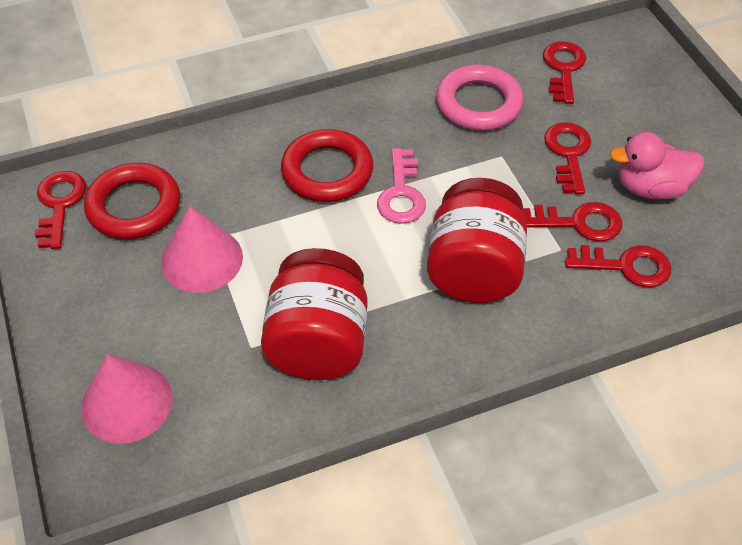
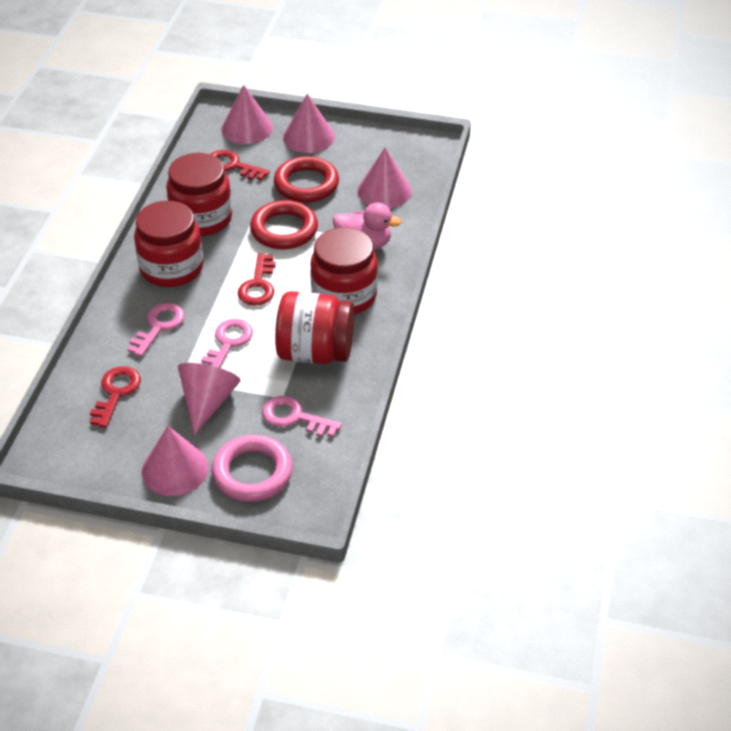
pink cone: [81,354,173,444] [161,206,243,293] = 2 -> [142,426,209,496] [178,363,241,435] [222,85,273,144] [283,94,335,153] [357,147,412,208] = 5
pink key: [377,148,426,224] = 1 -> [128,303,185,357] [201,319,253,368] [262,396,342,437] = 3
red jar: [261,248,368,380] [427,178,527,303] = 2 -> [134,201,203,287] [166,153,232,236] [275,291,354,364] [310,227,378,314] = 4
red key: [35,171,86,249] [523,202,622,241] [543,41,586,104] [544,122,591,195] [565,245,671,287] = 5 -> [90,367,141,428] [210,150,270,181] [237,253,276,306] = 3

